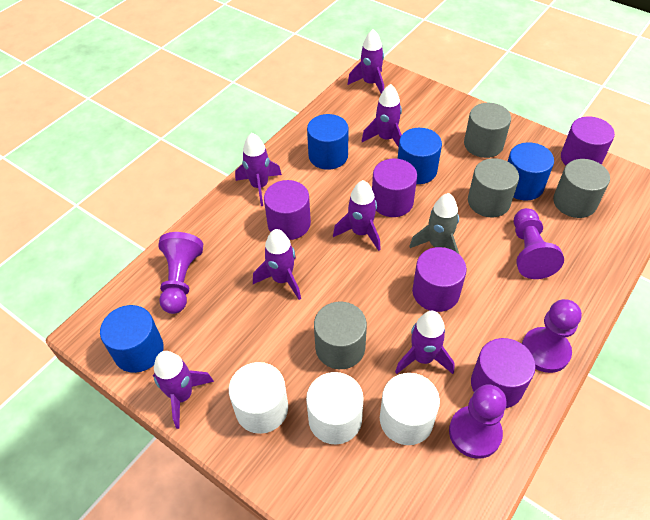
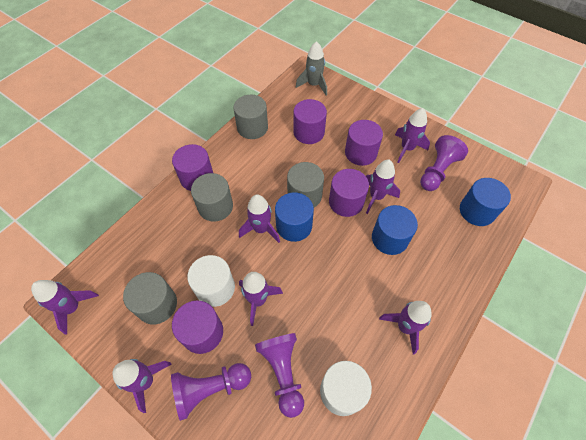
blue cylinder: [100,305,164,373] [307,114,349,170] [398,128,442,184] [507,142,554,201] = 4 -> [275,192,314,242] [372,205,418,255] [460,178,511,226] = 3
purple pawn: [158,232,203,314] [449,384,507,459] [514,208,564,279] [522,299,582,373] = 4 -> [171,363,251,421] [255,333,304,418] [420,135,468,191] = 3
white cylinder: [229,362,288,434] [306,372,364,444] [380,373,440,445] = 3 -> [187,255,235,307] [320,361,372,416] = 2

